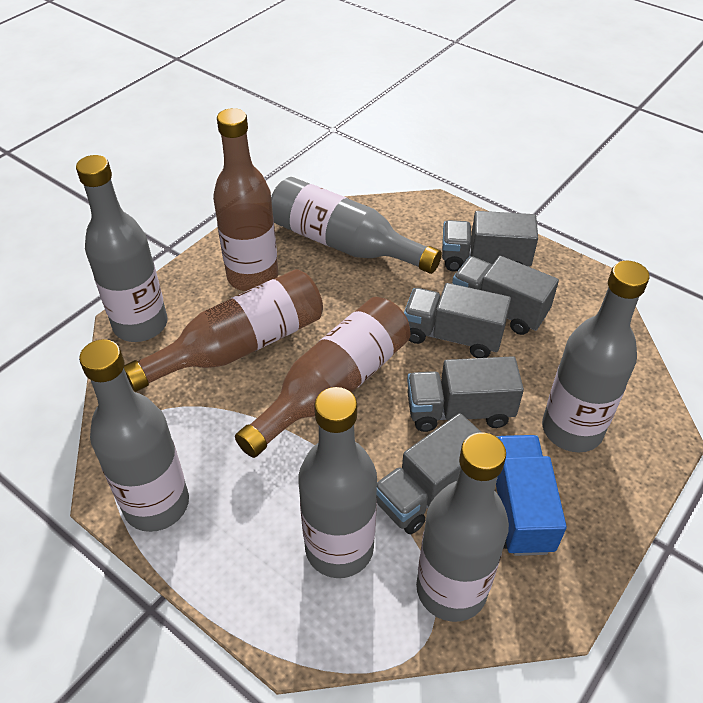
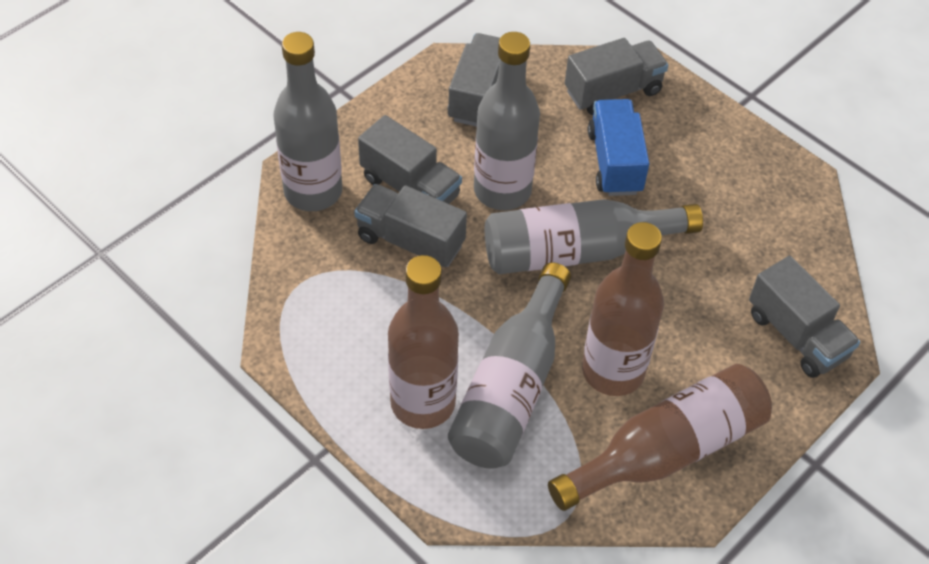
grey bottle: [76,155,167,342] [79,339,189,532] [271,177,442,274] [298,387,377,578] [416,432,509,622] [542,261,649,452] = 6 -> [273,32,342,211] [448,262,571,469] [474,32,540,210] [485,199,703,274] = 4

